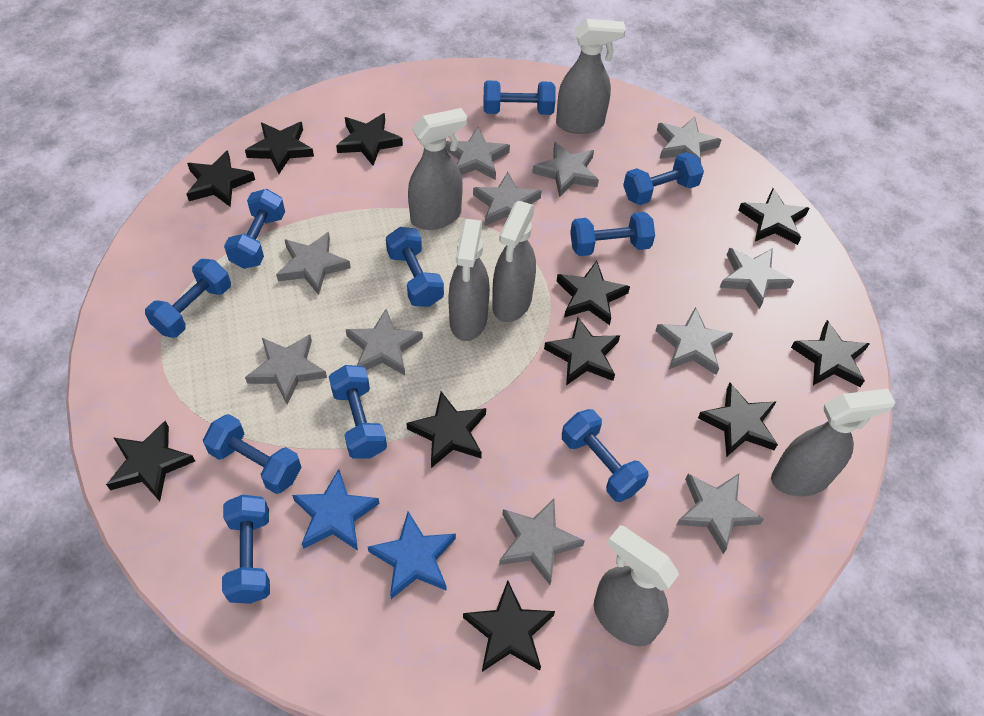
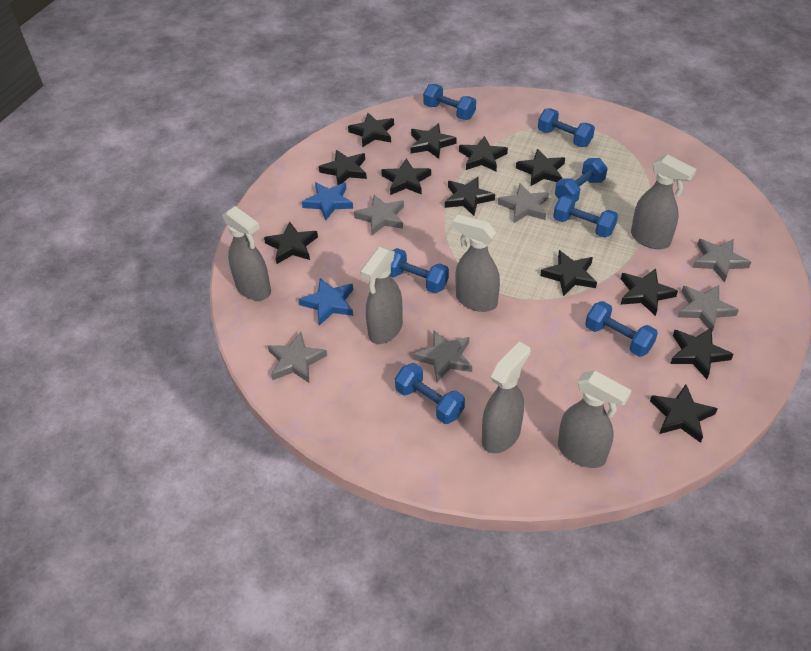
black star: [106,421,195,501] [186,150,255,207] [245,122,314,174] [336,113,403,166] [406,392,486,468] [463,580,555,672] [544,317,620,385] [556,261,630,325] [698,383,778,457] [738,188,809,245] [791,320,870,387] = 11 -> [264,222,318,264] [319,150,367,185] [348,113,394,147] [381,158,431,195] [411,123,457,159] [445,176,495,216] [459,136,508,171] [516,149,565,186] [540,250,597,296] [621,268,678,316] [650,384,718,443] [670,328,733,379] = 12
blue dumbbell: [145,259,231,338] [203,414,301,494] [222,495,270,604] [224,189,285,269] [329,365,387,459] [386,227,444,307] [484,81,555,115] [562,409,648,502] [570,212,655,256] [623,152,704,205] = 10 -> [390,248,449,294] [395,363,465,424] [423,84,476,120] [538,109,595,147] [553,195,618,238] [555,158,608,202] [585,301,658,357] = 7
grey star: [245,334,327,405] [276,232,351,295] [345,309,423,376] [445,127,510,180] [473,172,542,226] [499,499,585,585] [533,142,599,197] [655,307,733,375] [657,117,721,162] [676,474,764,554] [720,248,794,309] = 11 -> [268,332,327,383] [354,195,404,235] [413,330,472,382] [498,184,549,223] [678,285,739,332] [692,239,751,283] = 6

